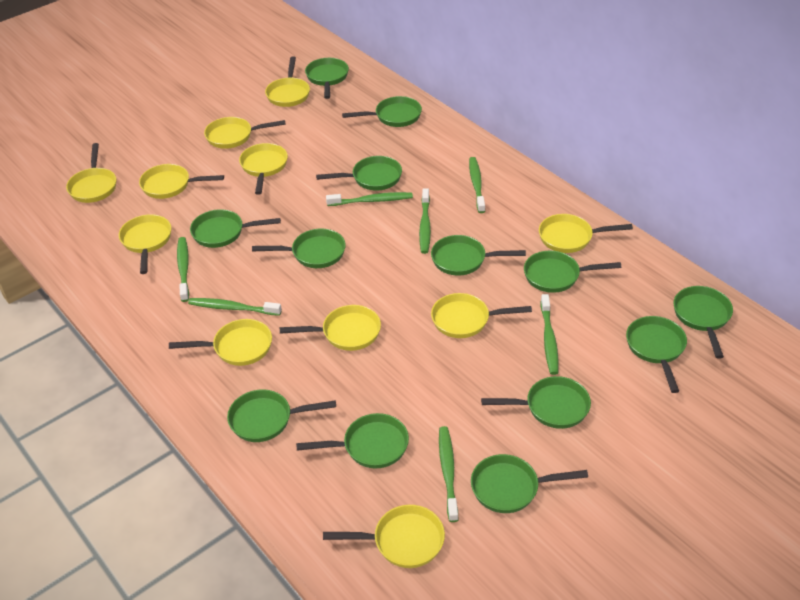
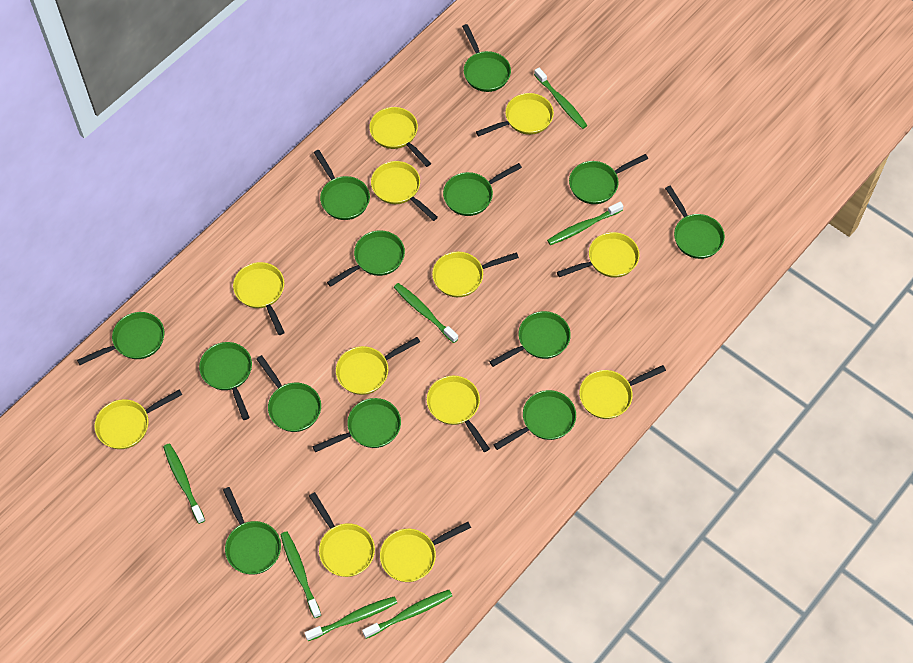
yellow pan: [66,143,116,203] [119,214,171,274] [139,164,224,199] [169,319,272,366] [204,117,285,149] [239,143,288,195] [265,57,310,107] [280,305,381,351] [323,505,445,568] [431,293,532,338] [539,214,633,253] = 11 -> [95,389,182,449] [233,262,285,335] [309,492,375,577] [336,337,420,395] [369,107,431,167] [371,161,438,221] [380,522,471,582] [427,376,490,452] [432,252,519,297] [476,93,554,136] [557,232,640,277] [579,365,666,419] = 12

